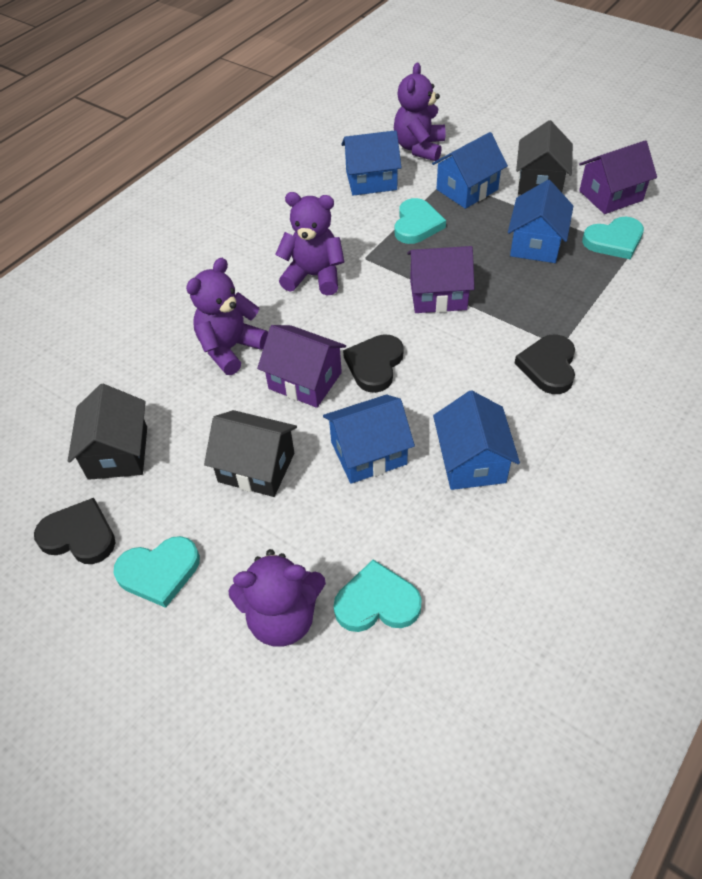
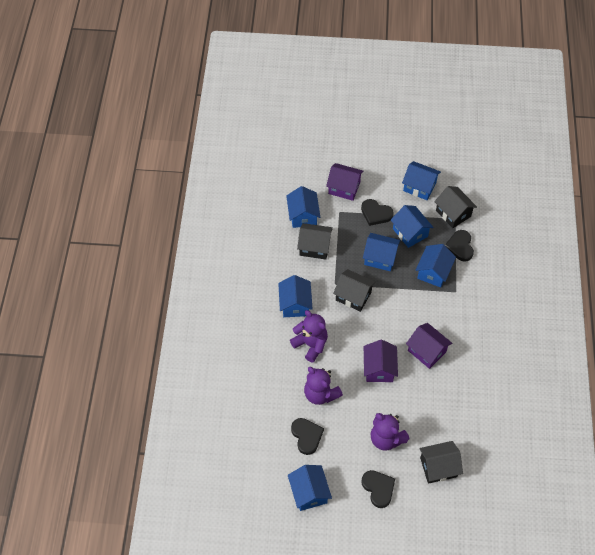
black heart: [34,498,116,564] [343,334,404,393] [515,334,575,394] = 3 -> [291,418,324,455] [361,199,394,226] [361,470,395,508] [445,230,474,262] = 4
black house: [68,384,147,480] [204,410,297,497] [516,120,573,195] = 3 -> [297,223,333,259] [333,269,376,312] [419,441,463,484] [434,186,477,228] = 4
blue house: [323,395,415,484] [341,130,402,196] [432,132,508,209] [433,390,520,490] [508,180,573,263] = 5 -> [278,275,313,317] [286,186,320,228] [288,465,332,511] [363,233,400,271] [391,205,434,248] [402,161,441,200] [416,244,456,288] = 7
purple teddy bear: [186,258,268,375] [228,549,326,646] [275,192,344,296] [394,63,445,161] = 4 -> [290,310,328,362] [304,367,343,405] [371,413,409,451] = 3
turquoise heart: [114,536,200,608] [333,560,422,632] [395,198,446,244] [582,217,644,259] = 4 -> none = 0

